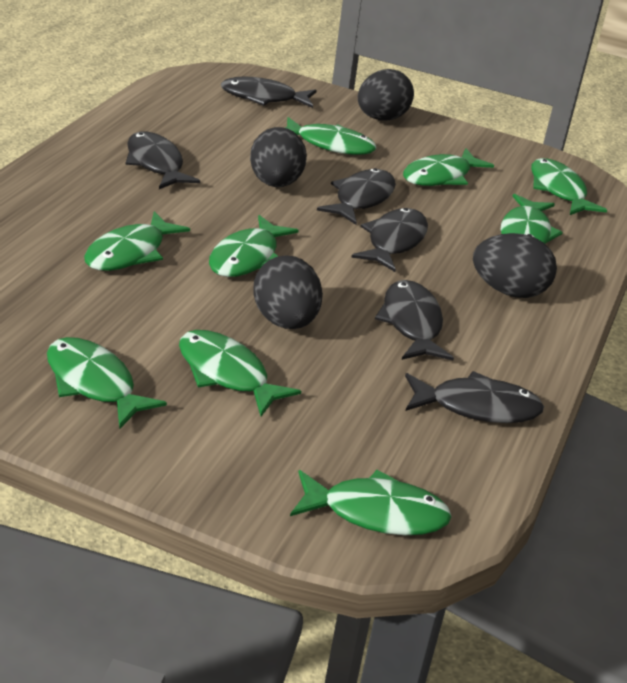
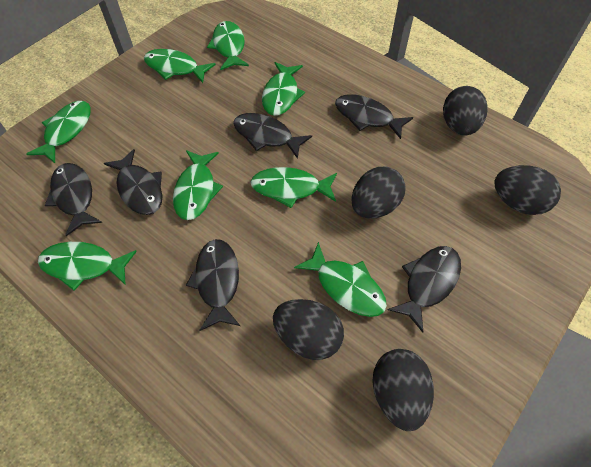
black egg: [250,127,307,187] [253,256,323,329] [358,69,414,120] [473,233,557,298] = 4 -> [273,299,344,360] [351,166,406,219] [372,349,434,431] [443,86,488,135] [494,165,561,215] = 5
green fish: [47,337,167,429] [84,211,190,271] [179,330,301,416] [209,215,299,277] [285,117,376,155] [290,470,452,535] [403,148,494,186] [500,194,563,244] [531,158,607,215] = 9 -> [26,101,91,163] [38,242,137,291] [144,49,216,83] [173,150,223,220] [207,21,249,70] [251,167,337,208] [262,62,305,116] [294,242,387,317] = 8

